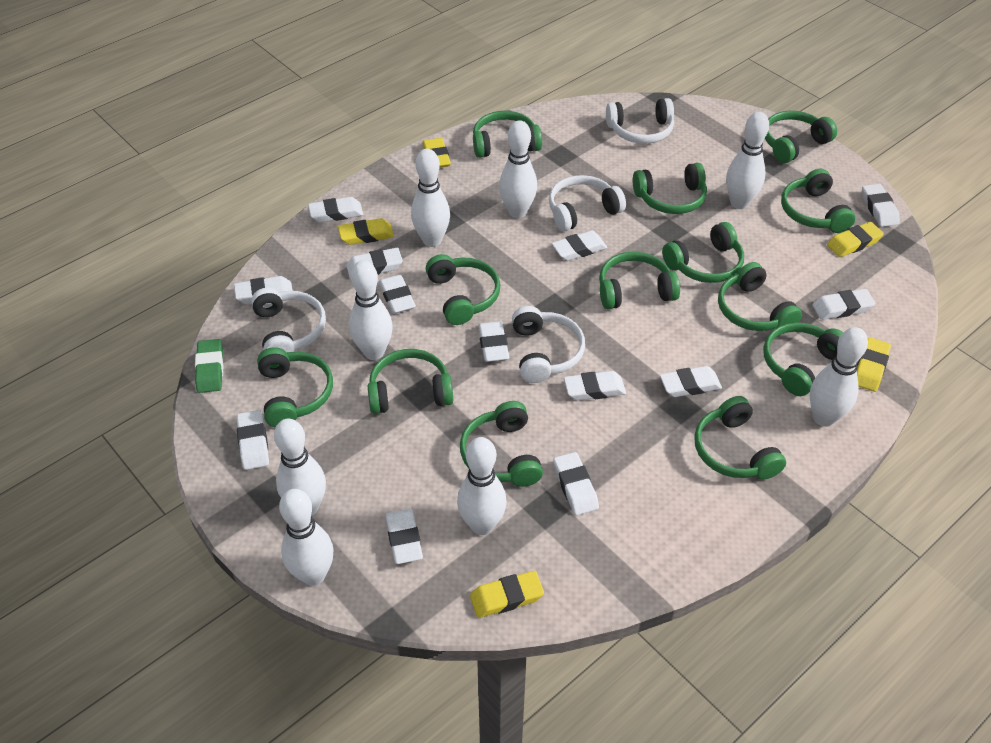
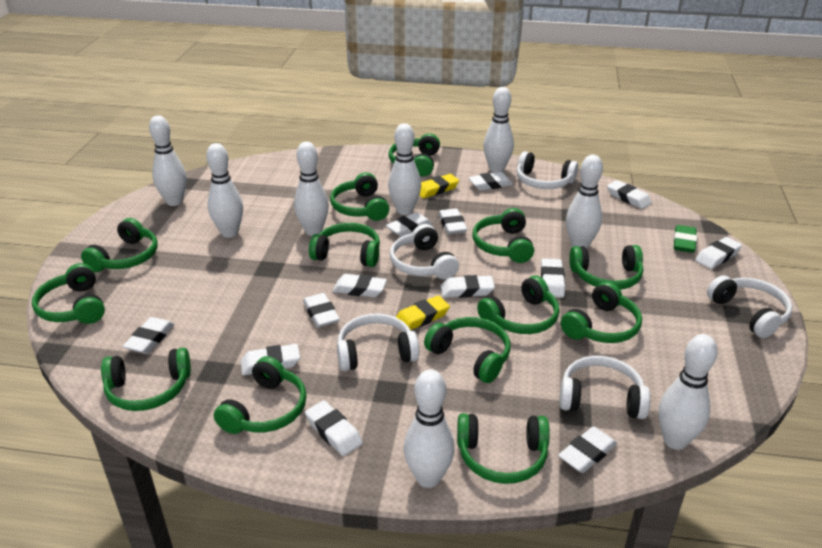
white headphones: [251,288,326,352] [512,306,585,383] [549,175,626,231] [606,98,674,144] = 4 -> [337,314,419,371] [390,224,459,279] [517,151,578,189] [559,356,650,419] [707,275,793,338] = 5
yellow eraser: [338,218,394,245] [422,138,451,168] [470,571,544,618] [827,222,884,257] [857,337,891,392] = 5 -> [396,296,450,330] [419,174,459,198] = 2

